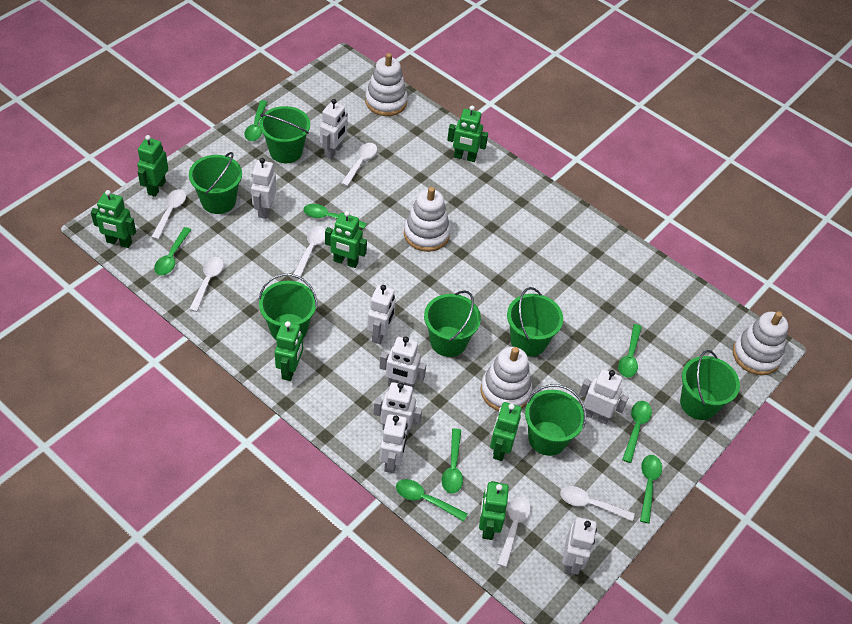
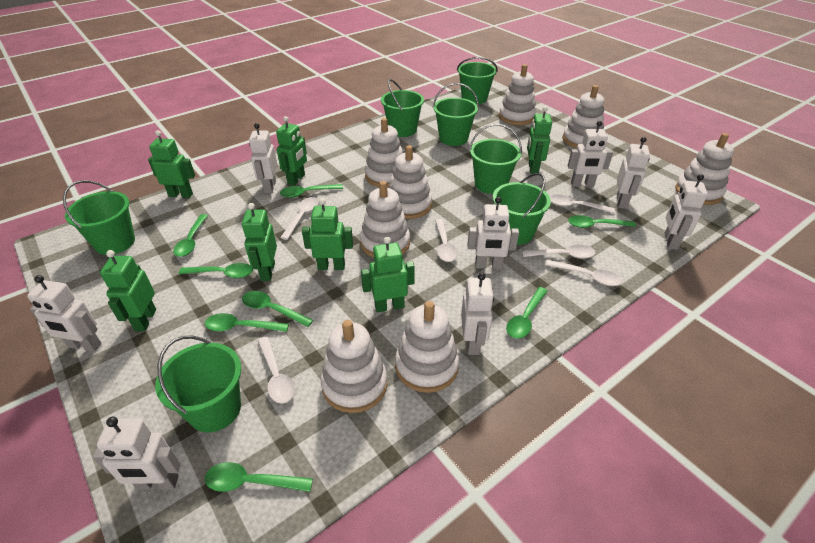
white stacking toy: [365,53,408,116] [404,187,450,252] [480,347,532,411] [733,311,788,375] = 4 -> [321,320,387,413] [360,181,410,258] [365,118,403,187] [389,145,432,219] [395,301,459,393] [499,64,536,125] [562,85,604,148] [675,133,734,205] = 8

